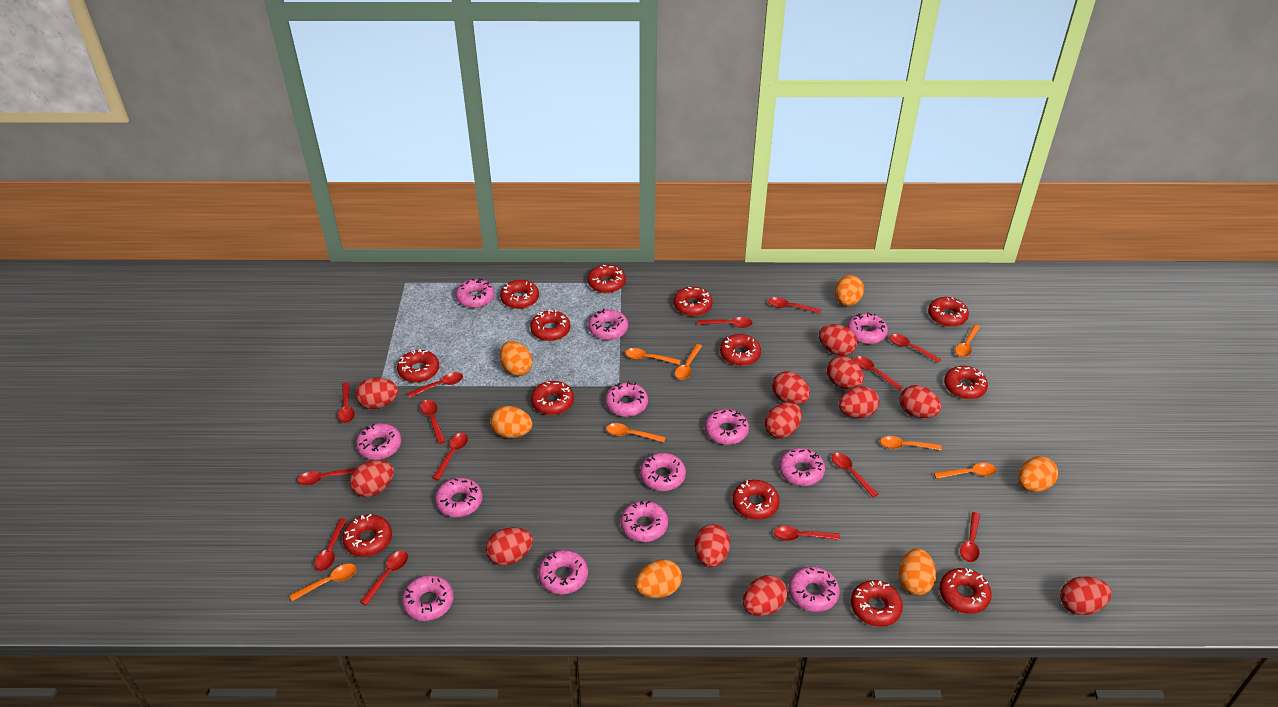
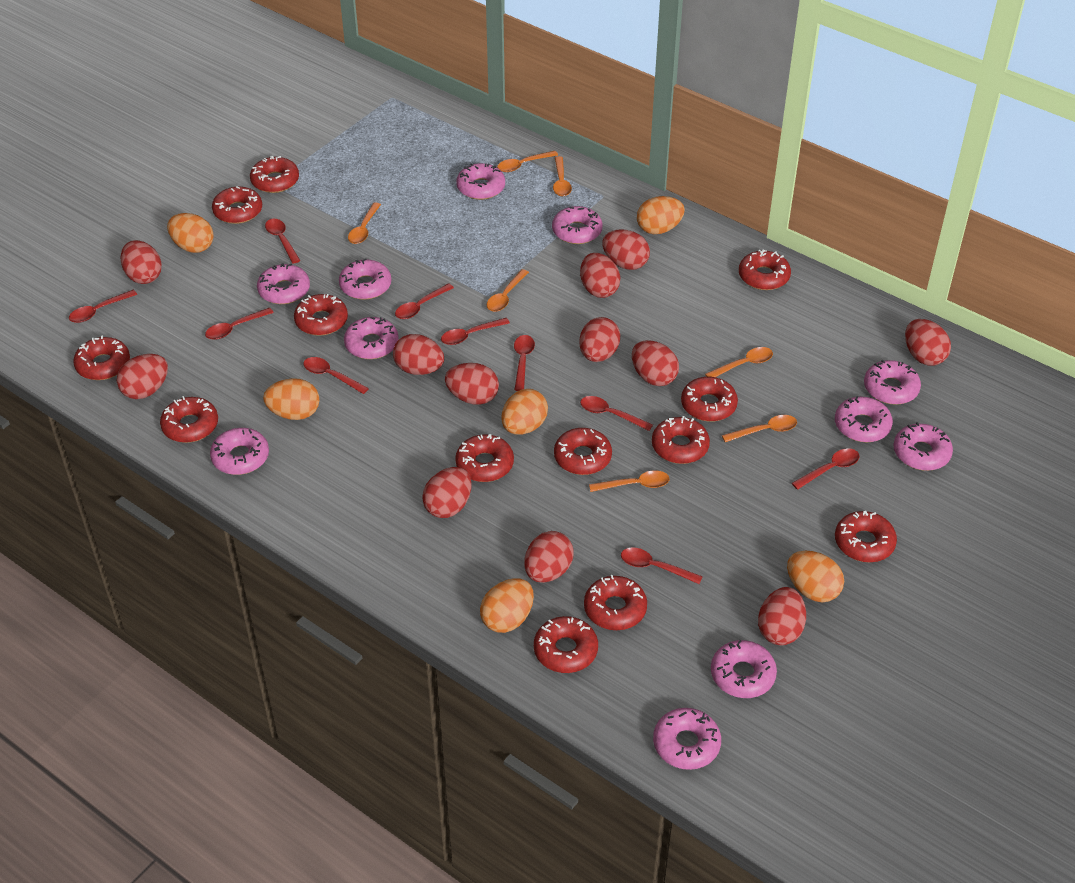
pink donut: [356,423,402,460] [402,575,454,621] [435,477,483,517] [456,278,495,308] [538,550,588,594] [588,309,628,340] [605,381,648,417] [620,501,668,542] [640,453,686,491] [705,409,749,445] [779,448,825,486] [789,566,840,612] [847,312,888,344] = 13 -> [210,428,269,475] [257,263,310,304] [339,258,391,300] [344,317,399,359] [456,163,505,200] [552,206,603,244] [653,708,721,770] [711,640,777,698] [835,396,893,442] [864,360,921,405] [893,422,953,471] = 11
red spoon: [297,468,356,485] [315,518,347,571] [338,383,355,423] [360,551,408,606] [407,372,463,398] [420,400,446,444] [433,433,468,480] [698,317,753,328] [768,297,821,314] [774,526,840,541] [832,453,878,498] [854,356,903,390] [889,334,941,363] [960,512,980,562] = 14 -> [69,290,137,323] [205,307,274,340] [265,219,301,264] [303,357,369,394] [395,283,454,319] [441,318,510,345] [514,335,535,391] [580,396,653,431] [621,548,703,584] [792,448,860,490] = 10

